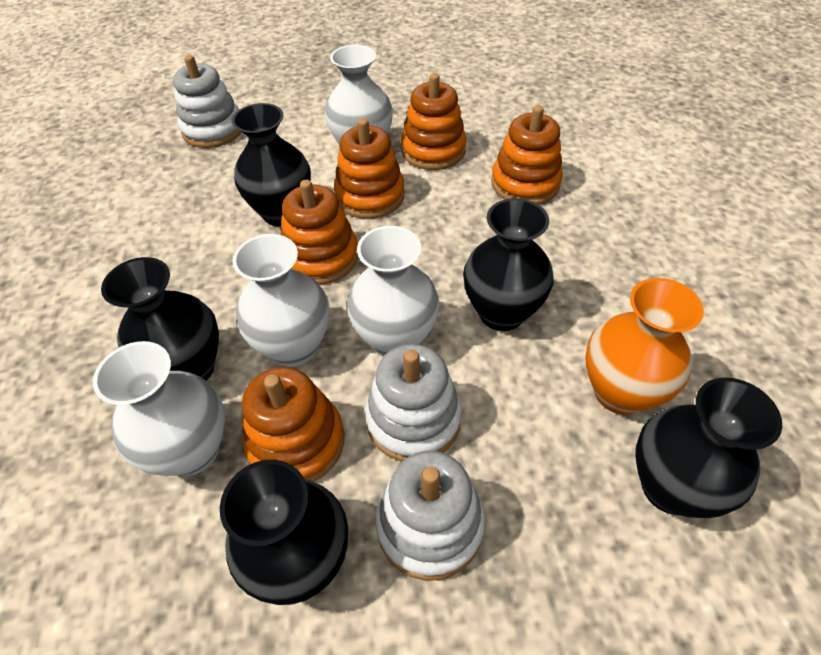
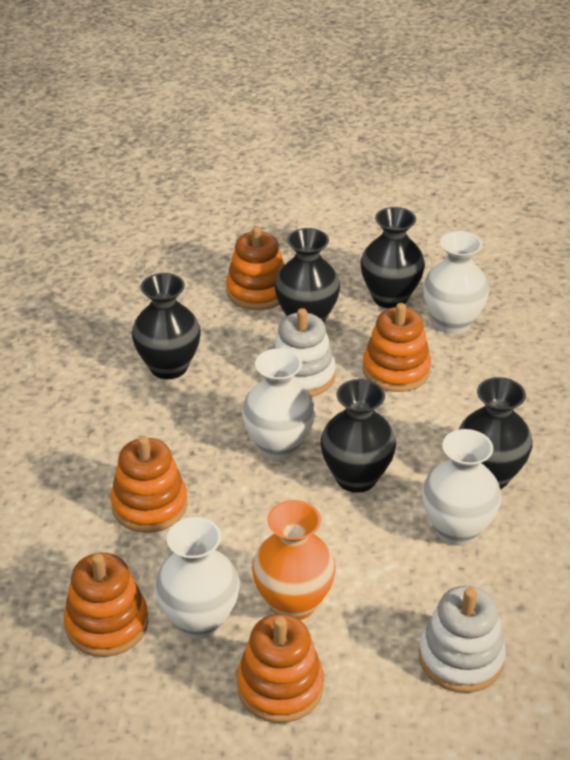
white stacking toy: [173,55,242,148] [365,344,462,462] [375,451,485,581] = 3 -> [272,308,336,397] [419,586,506,693] = 2

